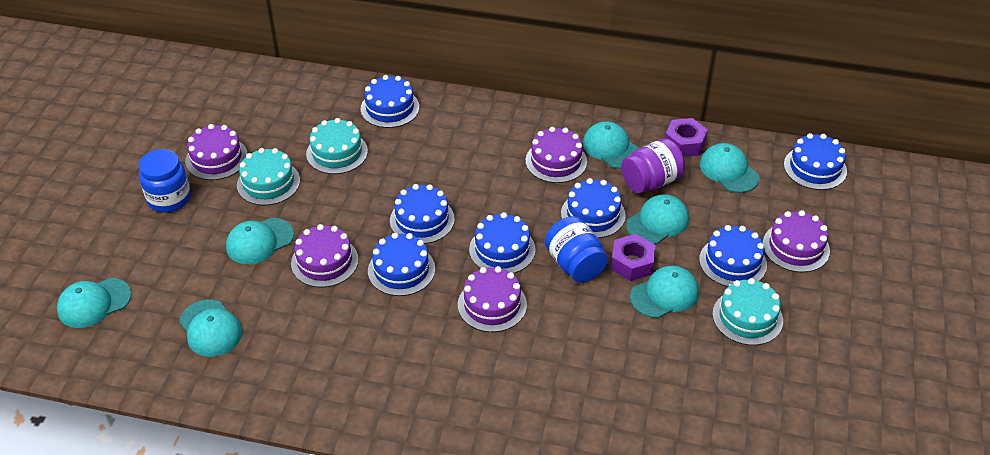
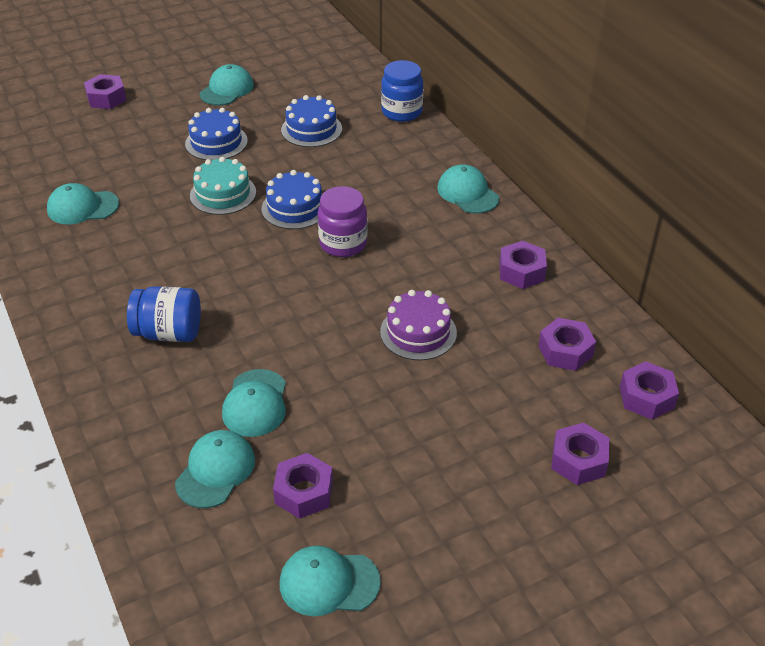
blue cake: [361,75,419,128] [368,233,435,296] [390,184,455,244] [469,212,536,273] [561,178,626,238] [699,225,767,287] [784,133,847,190] = 7 -> [185,108,248,160] [262,170,322,229] [281,95,342,147] = 3
purple cake: [185,124,248,180] [291,224,359,287] [458,266,527,332] [526,127,587,183] [763,210,830,272] = 5 -> [380,290,457,360] = 1
purple nut: [611,234,655,281] [665,118,708,157] = 2 -> [84,74,126,109] [273,453,333,519] [499,241,547,289] [538,318,596,371] [551,423,610,485] [620,361,679,420] = 6
turquoise cake: [237,148,300,206] [306,118,368,174] [712,278,783,345] = 3 -> [190,157,256,215] = 1
turquoise cap: [57,278,132,328] [179,299,242,357] [226,218,294,265] [583,121,640,169] [626,194,689,244] [630,266,699,318] [700,143,760,193] = 7 -> [47,183,119,224] [175,430,255,508] [200,64,254,106] [222,369,286,437] [280,546,381,616] [437,165,499,214] = 6

